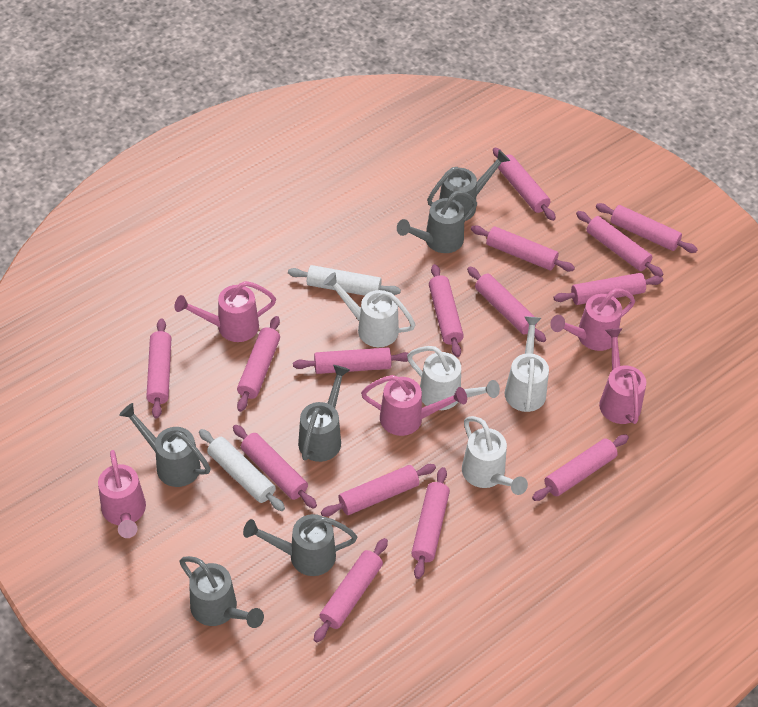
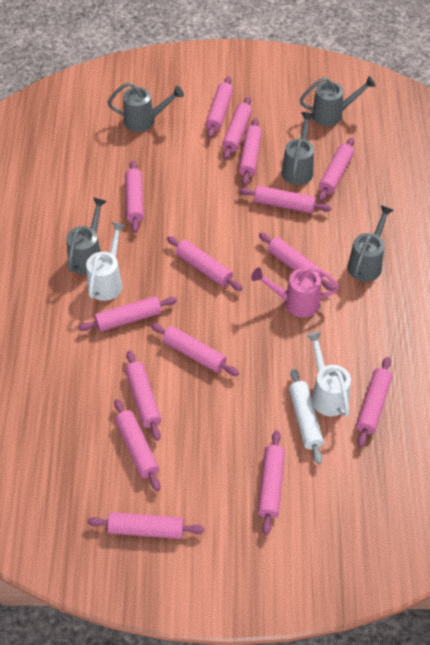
grey watering can: [119,403,211,487] [179,556,264,628] [243,514,357,576] [298,365,350,462] [397,191,477,253] [427,150,510,221] = 6 -> [66,197,107,274] [107,82,184,132] [282,112,315,185] [300,76,376,126] [347,205,394,282] = 5
pink watering can: [98,450,146,538] [175,281,276,342] [361,375,467,436] [550,288,635,351] [599,328,646,424] = 5 -> [251,267,339,317] = 1
white rolling pin: [199,429,285,511] [288,265,401,296] = 2 -> [289,368,324,464] = 1
white watering can: [323,272,415,347] [407,346,500,410] [462,416,528,495] [505,316,549,412] = 4 -> [86,222,126,301] [306,332,351,417] = 2

